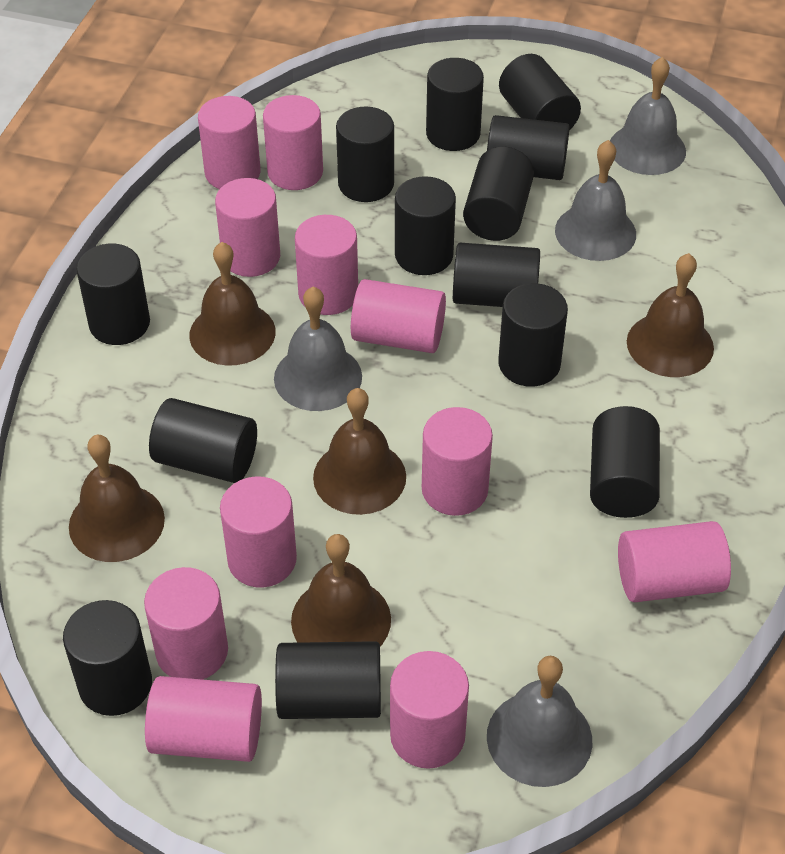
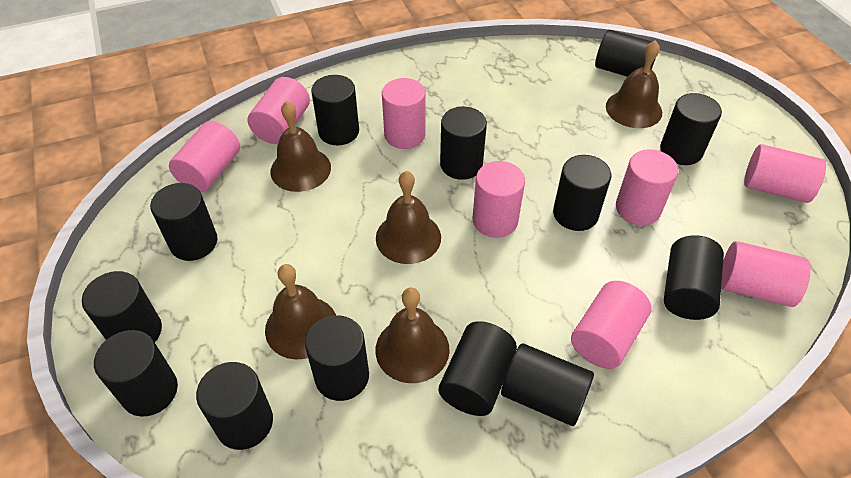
grey bell: [274,287,362,411] [487,656,592,787] [555,140,636,261] [610,57,686,175] = 4 -> none = 0
pink cylinder: [144,567,228,680] [145,676,262,762] [198,96,260,189] [215,178,280,277] [220,476,297,588] [263,95,323,190] [295,215,358,315] [351,279,446,353] [390,651,469,769] [422,407,493,516] [618,521,731,602] = 11 -> [169,121,240,192] [248,77,310,144] [382,78,425,149] [473,161,525,238] [571,281,651,369] [616,149,678,225] [721,241,811,307] [744,144,826,203] = 8

